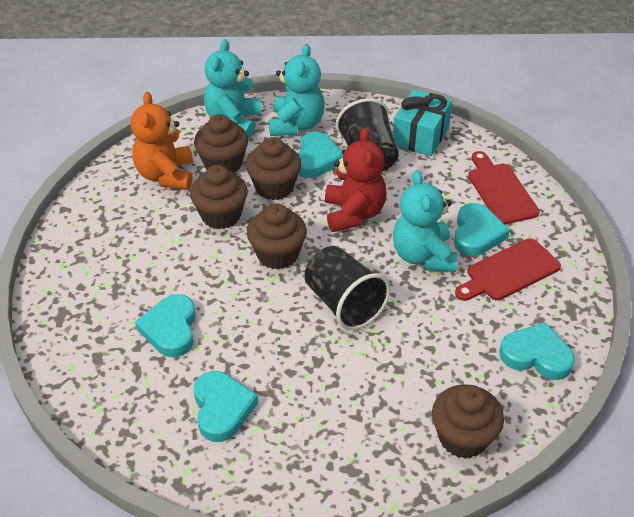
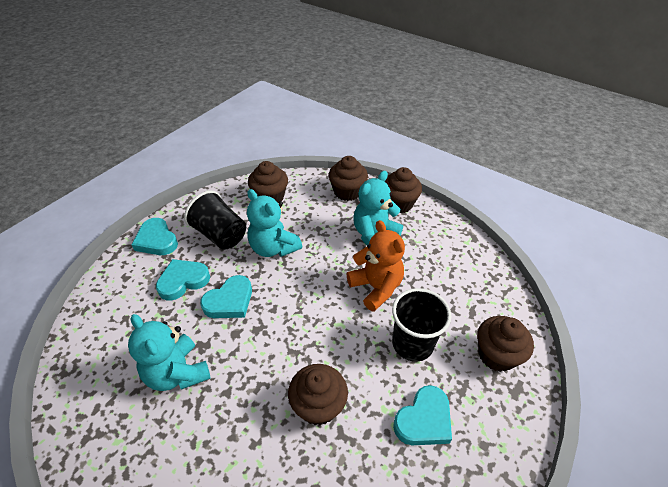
red cutting board: [455,238,561,301] [468,151,540,225] = 2 -> none = 0
red teddy bear: [325,128,386,232] = 1 -> none = 0
turquoise gift: [393,89,452,157] = 1 -> none = 0
turquoise heart: [135,294,196,357] [193,371,258,442] [298,132,343,178] [454,203,510,256] [499,322,575,380] = 5 -> [132,218,178,255] [156,259,210,301] [200,275,252,318] [393,385,452,445] = 4

